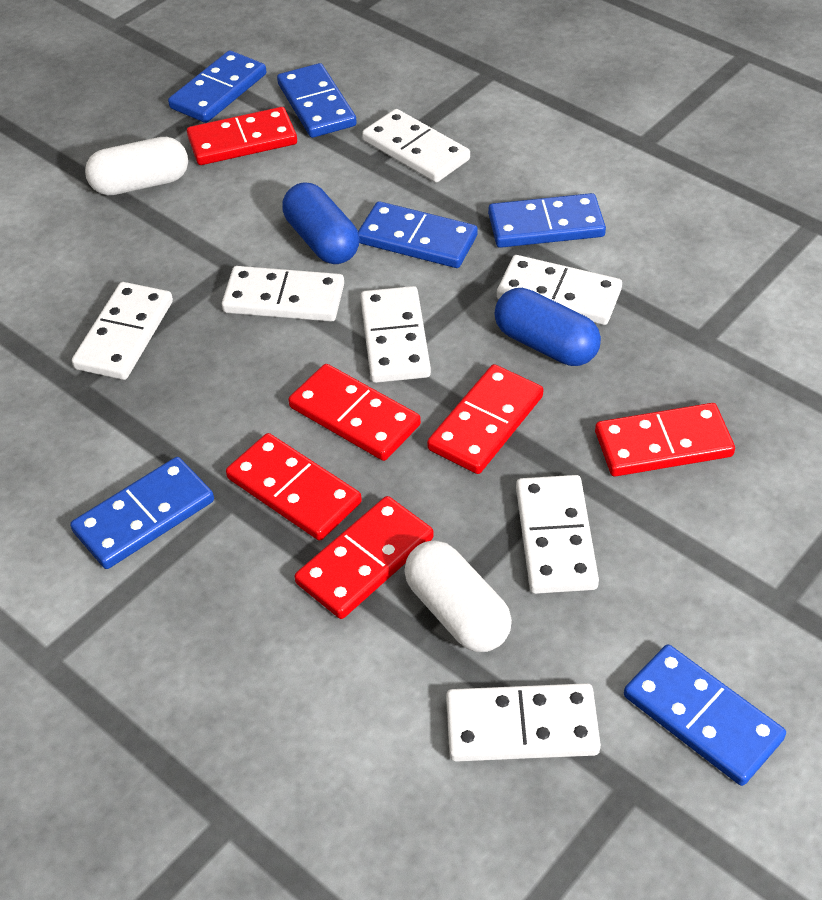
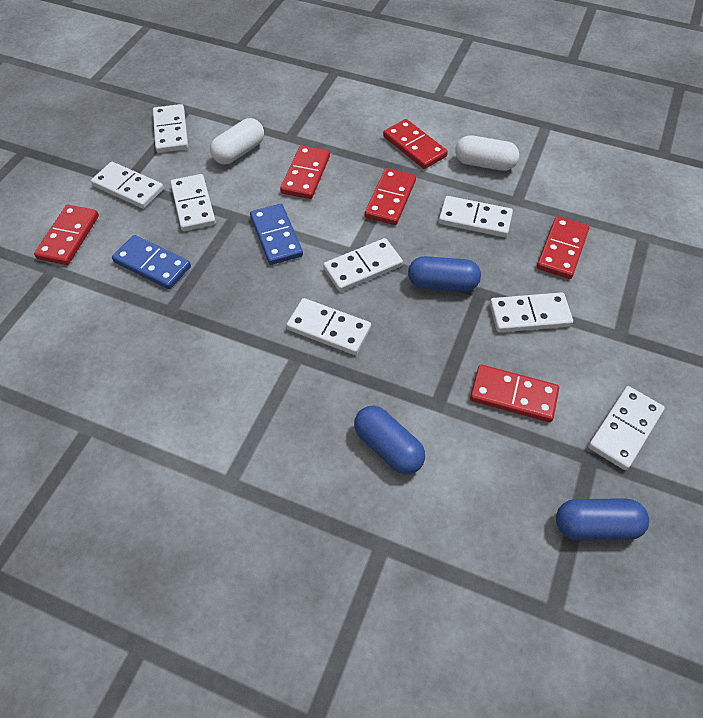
blue capsule: [282,182,359,264] [494,288,601,366] = 2 -> [354,406,425,474] [408,256,481,292] [556,498,649,541] = 3
blue domino: [70,457,214,569] [168,50,266,123] [277,63,357,138] [358,201,478,268] [488,193,606,248] [624,644,786,786] = 6 -> [112,235,191,289] [250,204,303,265] = 2
white domino: [72,282,173,380] [222,266,344,322] [360,286,431,383] [362,109,470,182] [446,683,601,762] [497,255,622,325] [516,475,599,594] = 7 -> [91,162,164,209] [153,104,188,153] [170,174,216,231] [286,298,371,355] [323,238,403,292] [439,196,513,237] [490,292,573,332] [588,386,665,470] = 8

